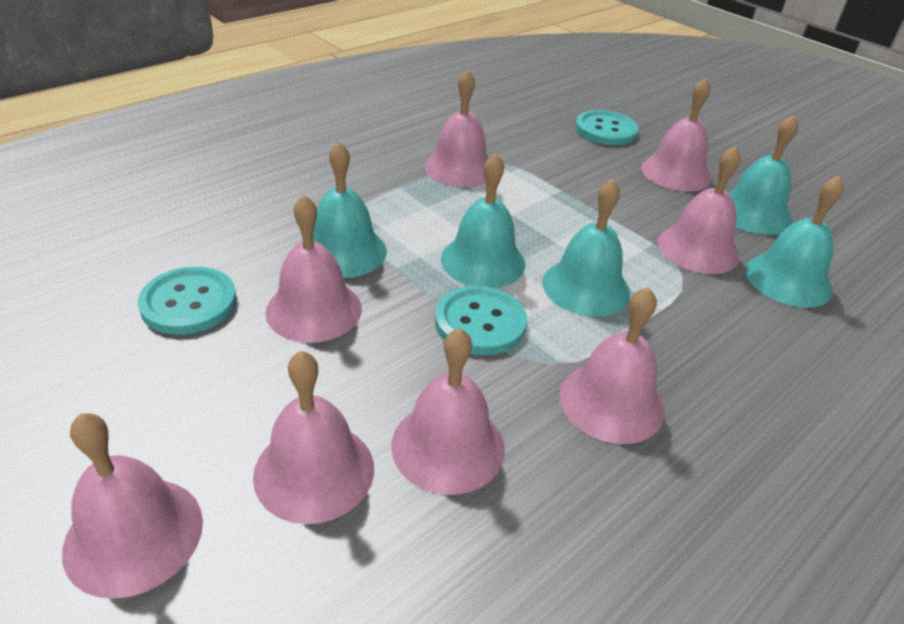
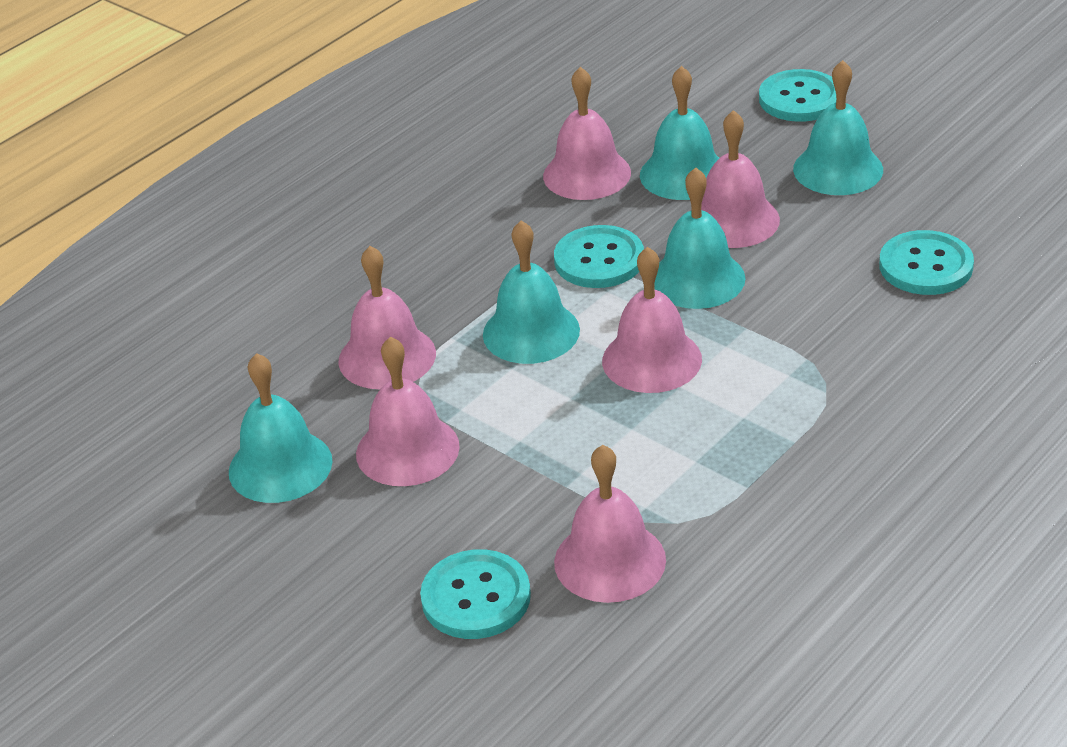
pink bell: [62,413,203,599] [253,351,374,524] [265,195,362,343] [391,328,505,495] [424,70,488,187] [559,287,664,444] [641,78,711,191] [657,146,741,274] = 8 -> [338,246,436,389] [356,337,460,486] [543,67,631,200] [554,445,666,603] [602,247,702,393] [691,110,780,248] = 6
turquoise button: [137,267,237,335] [435,286,527,355] [575,110,639,145] = 3 -> [420,549,531,639] [554,225,644,288] [759,69,836,122] [879,230,974,295] = 4

